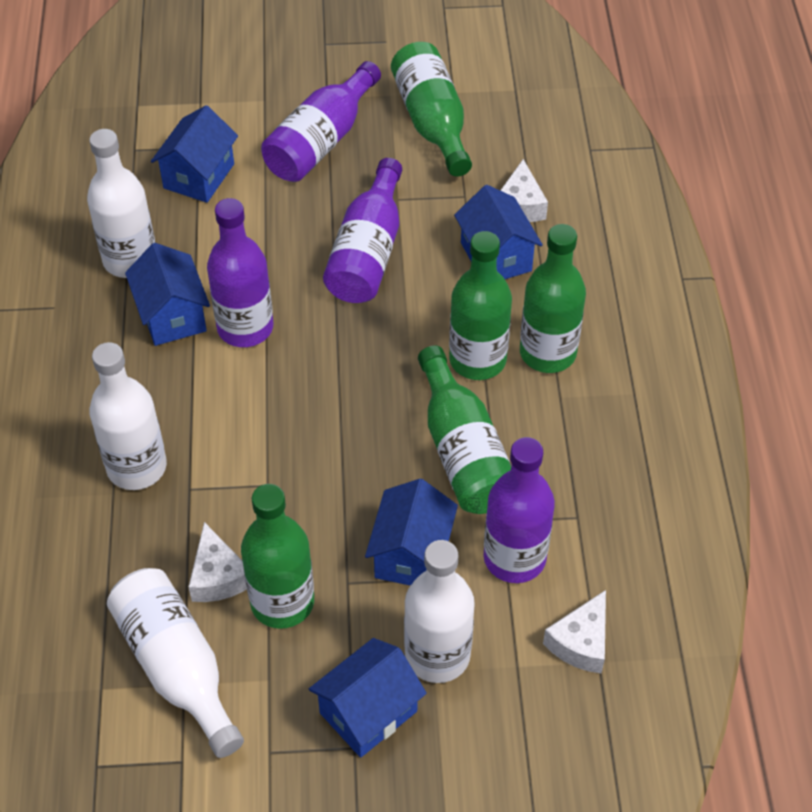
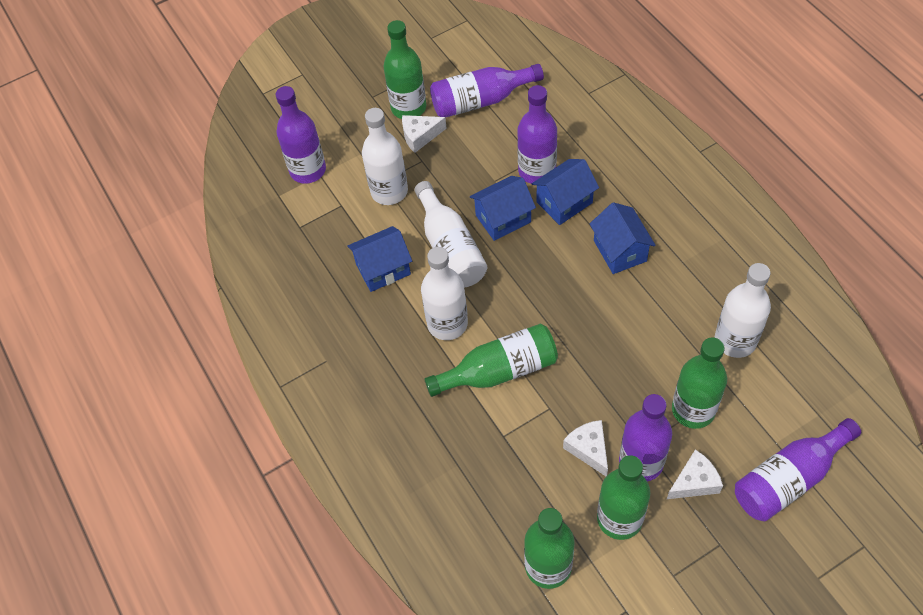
blue house: [125,243,210,346] [151,105,238,203] [309,638,427,758] [365,479,458,586] [454,185,543,279] = 5 -> [347,226,412,292] [470,176,536,241] [532,159,599,225] [590,202,656,274] = 4
purple bottle: [207,198,273,347] [261,61,381,182] [323,158,402,303] [483,437,555,583] = 4 -> [276,86,326,184] [430,64,544,118] [517,85,557,184] [619,394,672,482] [735,418,861,521] = 5

